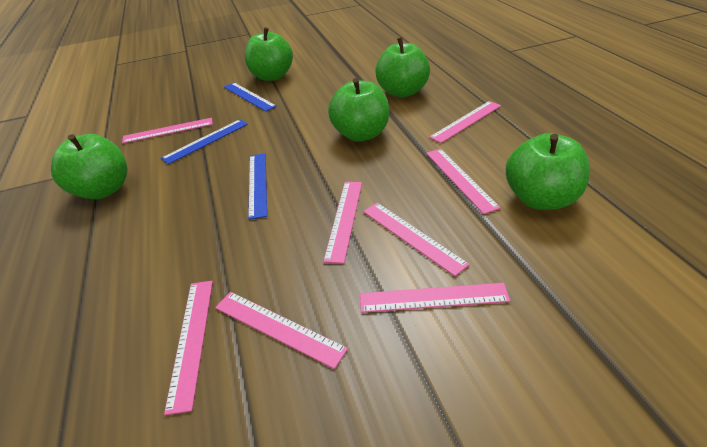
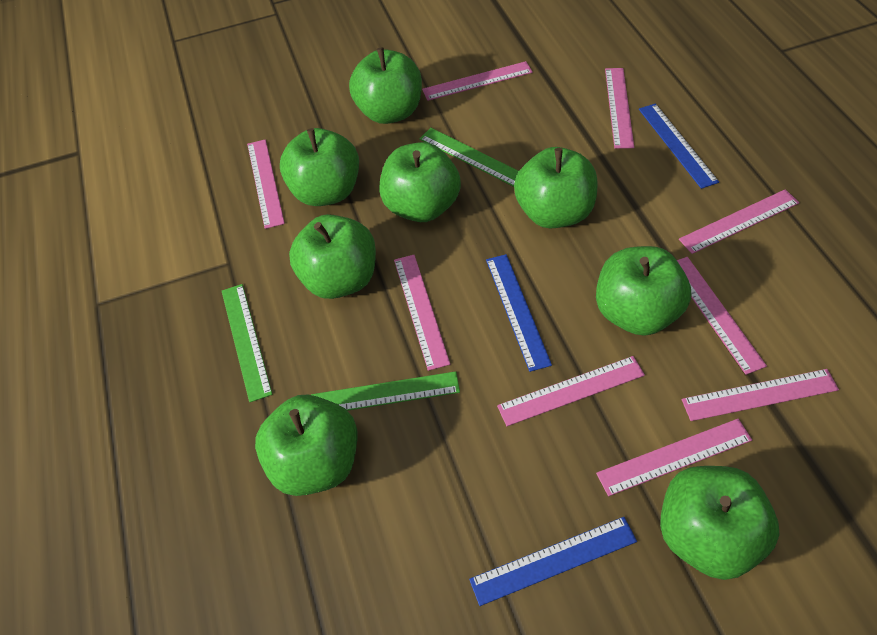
green apple: [51,134,127,199] [245,27,293,81] [328,78,389,142] [375,37,430,97] [506,133,590,210] = 5 -> [255,394,357,496] [280,128,359,206] [289,214,376,299] [349,47,422,124] [379,142,461,222] [514,147,597,228] [596,246,691,336] [660,466,780,580] = 8
green ruler: none = 0 -> [222,284,273,402] [311,371,460,411] [420,128,519,187] = 3
pink ruler: [122,118,213,144] [164,281,213,415] [215,292,348,369] [323,182,362,264] [360,283,510,313] [363,203,470,276] [426,149,501,214] [429,101,501,143] = 8 -> [247,139,285,229] [394,255,450,371] [422,61,533,101] [497,356,645,426] [596,419,752,496] [605,68,634,149] [677,257,767,375] [679,189,799,254] [682,369,839,421] = 9

